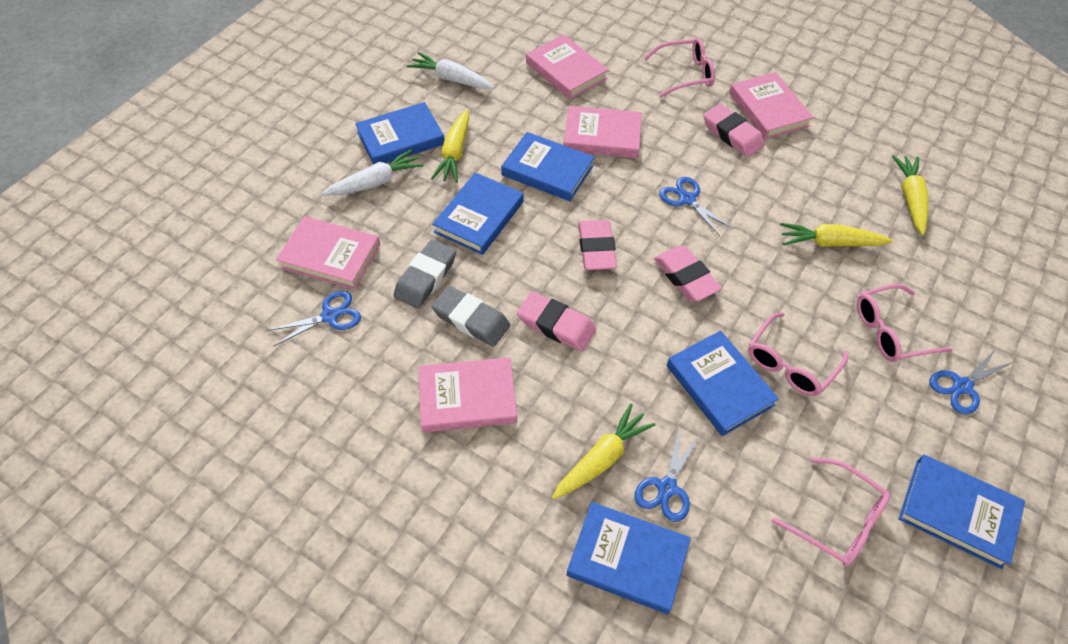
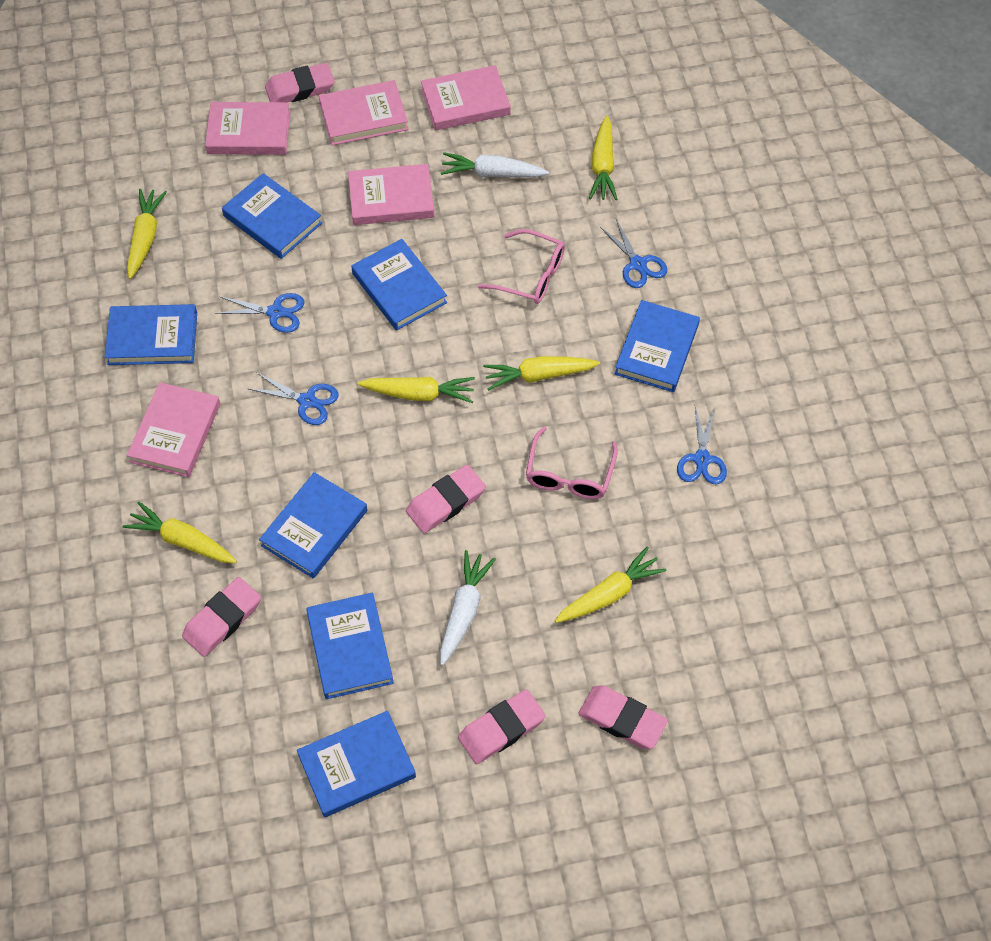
blue book: [355,102,444,165] [432,172,524,255] [501,132,594,201] [567,502,691,614] [667,331,779,436] [899,455,1025,569] = 6 -> [105,304,197,365] [222,173,322,259] [259,472,367,579] [297,711,416,817] [306,593,394,699] [351,239,447,331] [615,300,700,392] = 7
grey eraser: [394,240,456,309] [431,286,510,347] = 2 -> none = 0
pink eraser: [517,292,596,352] [578,220,617,270] [654,246,722,302] [703,104,765,157] = 4 -> [182,577,261,657] [265,63,334,102] [406,465,486,533] [458,689,546,764] [578,686,668,749] = 5
pink glasses: [644,38,715,98] [748,312,848,396] [772,458,890,567] [857,284,952,362] = 4 -> [478,229,565,304] [526,426,618,499] = 2
yellow carrot: [431,109,469,183] [552,404,656,499] [780,223,893,247] [892,155,928,235] = 4 -> [123,501,237,563] [127,189,167,279] [358,377,475,403] [483,356,600,390] [555,547,666,623] [589,115,617,200] = 6

